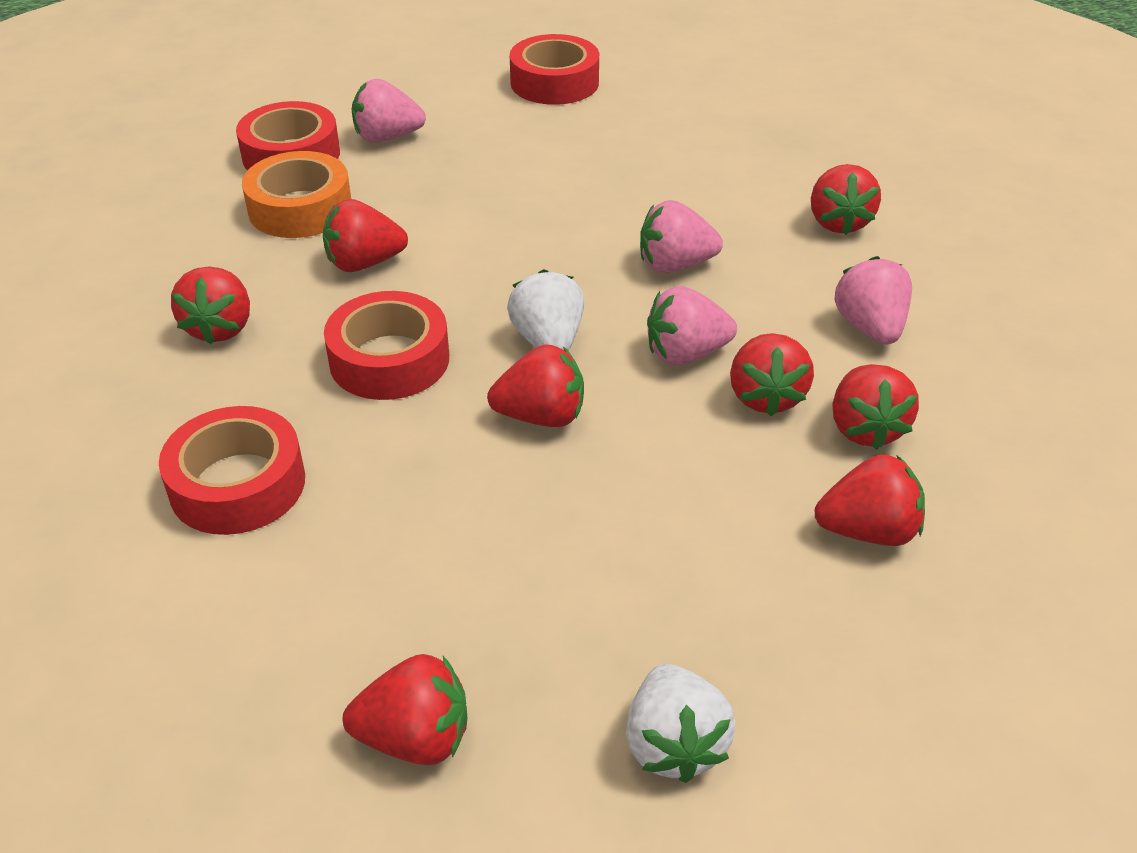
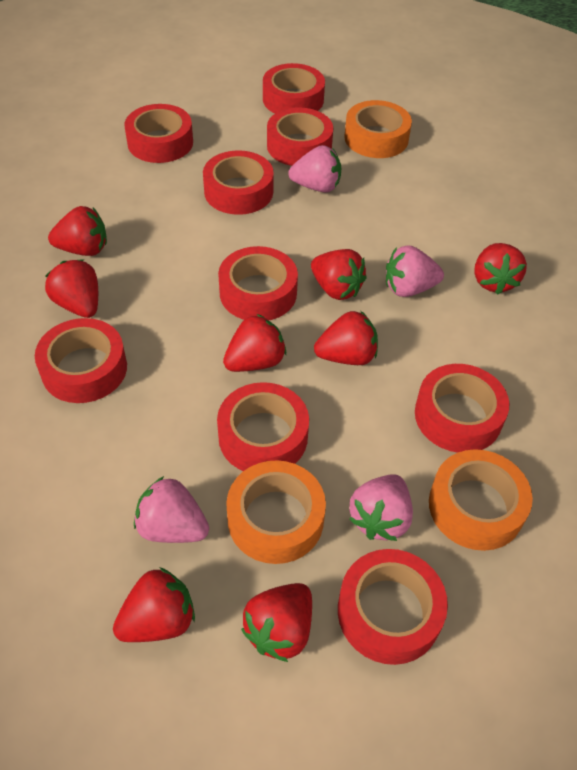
orange tape: [242,151,351,238] = 1 -> [226,460,326,564] [344,100,412,158] [429,449,533,551] = 3
red tape: [159,406,305,535] [236,101,340,171] [324,291,449,400] [510,34,599,105] = 4 -> [35,318,127,403] [124,104,193,163] [203,150,274,215] [217,382,309,471] [218,246,298,320] [263,63,325,113] [267,108,333,166] [338,549,448,665] [415,364,509,453] = 9
white strawberry: [507,269,584,351] [626,664,736,783] = 2 -> none = 0

